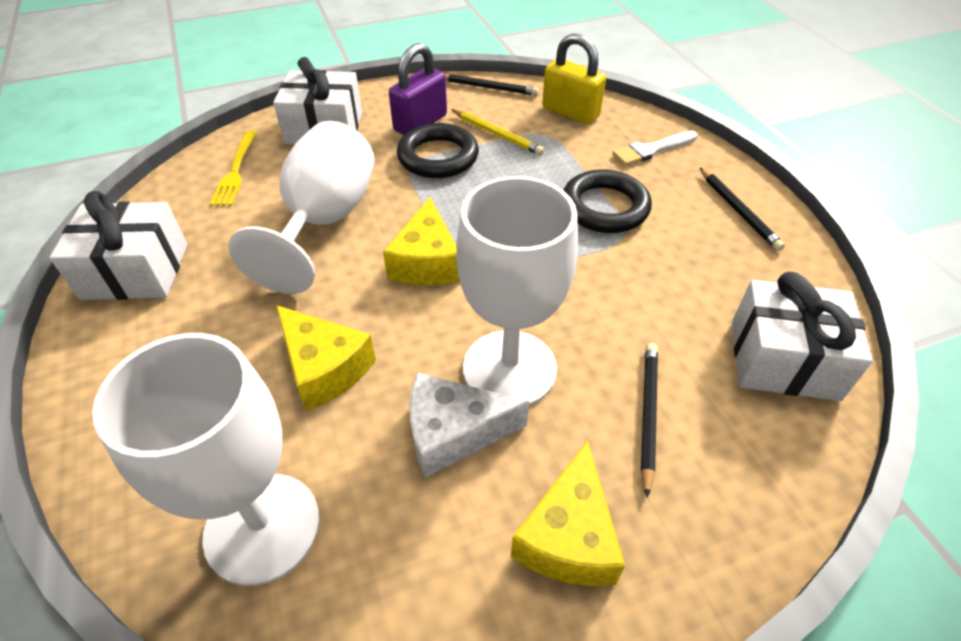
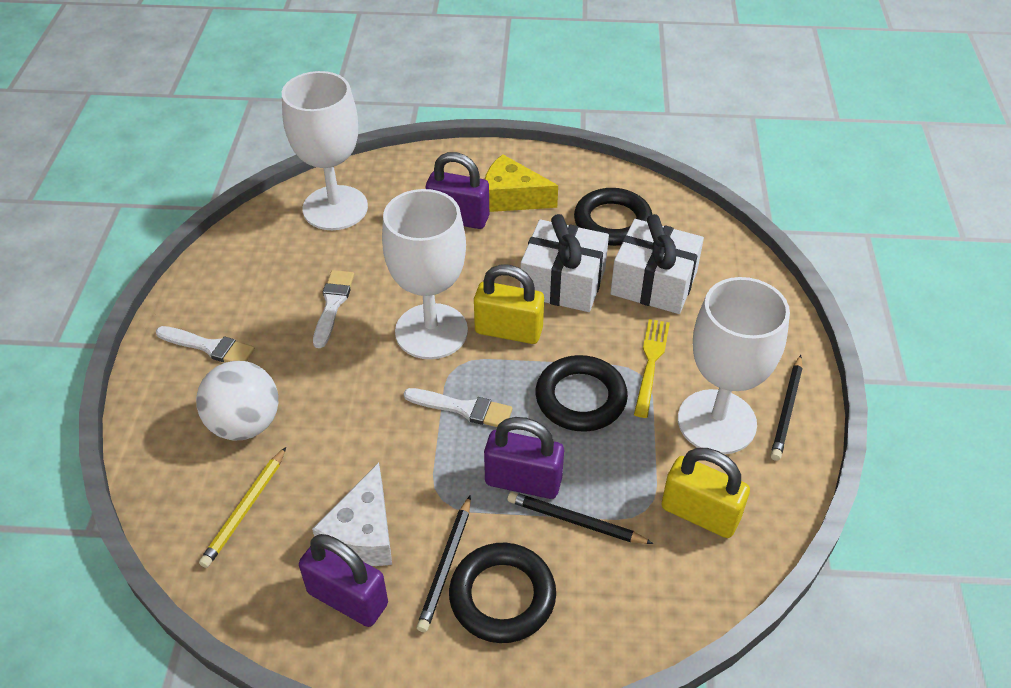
black ring: [397,123,479,178] [564,170,652,233] = 2 -> [449,543,556,643] [536,355,628,432] [574,188,652,246] = 3
purple padlock: [389,43,447,135] = 1 -> [299,534,388,627] [426,152,489,229] [484,417,564,499] = 3
white ball: none = 0 -> [196,361,278,440] = 1
white brush: [612,130,698,166] = 1 -> [156,326,255,362] [313,270,354,348] [404,388,513,427] = 3
white gift: [49,191,187,300] [273,57,362,144] [732,272,873,401] = 3 -> [520,214,609,312] [611,214,704,314] = 2
yellow cheese: [276,305,376,411] [383,197,460,285] [511,440,625,586] = 3 -> [485,154,558,212] = 1
yellow padlock: [542,33,606,124] = 1 -> [474,264,544,344] [661,448,750,538] = 2

